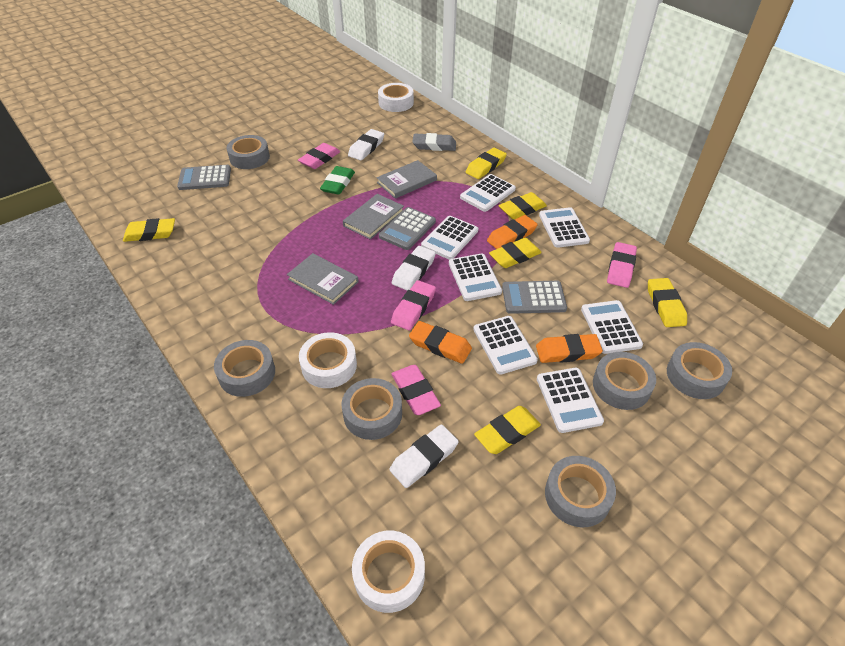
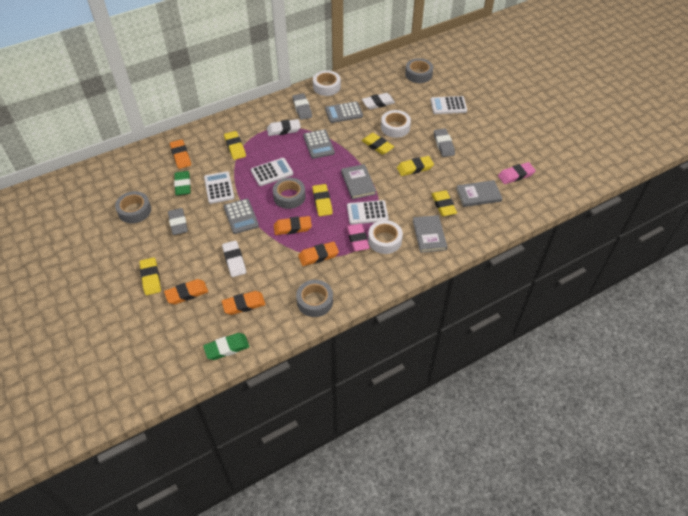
green eraser: [320,166,355,195] = 1 -> [174,171,191,196] [203,333,250,360] = 2
grey eraser: [412,133,456,151] = 1 -> [168,208,188,235] [292,93,312,120] [434,129,455,157] = 3
grey tape: [214,340,275,397] [227,135,270,169] [342,378,402,440] [545,456,616,527] [593,352,656,410] [667,342,732,399] = 6 -> [115,191,151,223] [273,178,306,209] [296,280,333,317] [405,58,433,83] = 4
orange eraser: [409,321,472,364] [487,215,538,249] [536,334,603,363] = 3 -> [164,279,208,304] [170,139,191,169] [222,291,266,315] [274,216,312,235] [298,242,339,266] = 5
pink eraser: [298,143,340,169] [391,280,436,331] [392,365,441,415] [607,242,637,288] = 4 -> [347,223,370,251] [498,162,536,184] = 2
white calculator: [421,216,478,260] [449,253,502,301] [460,174,516,212] [473,316,538,375] [537,368,604,433] [539,207,590,248] [581,300,643,354] = 7 -> [204,171,234,204] [251,158,293,186] [347,200,389,225] [430,96,467,114] = 4

